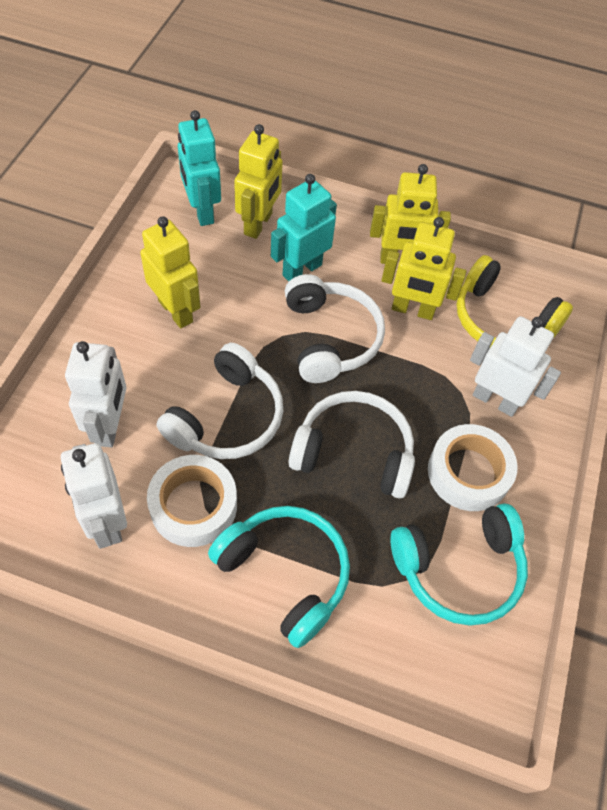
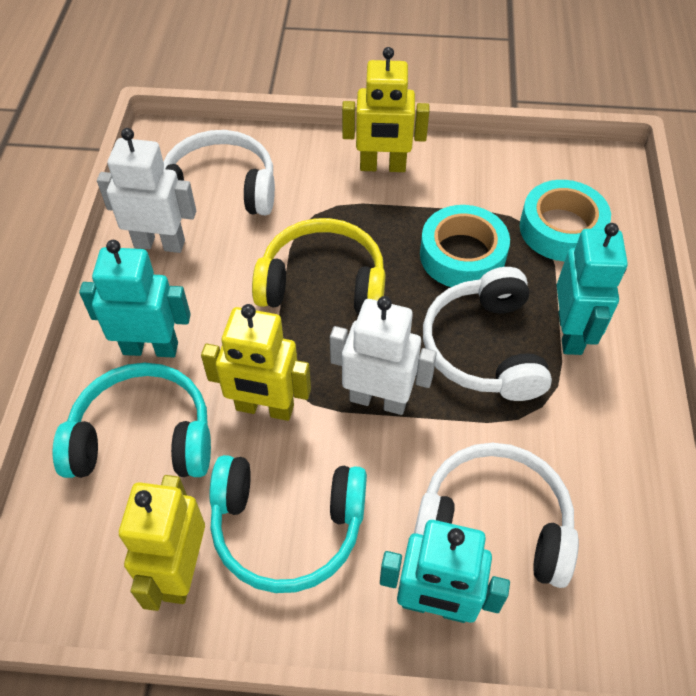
turquoise robot: [178,110,221,226] [271,174,337,281] = 2 -> [79,240,191,358] [380,520,510,623] [557,223,628,355] = 3
turquoise tape: none = 0 -> [420,205,510,287] [520,180,611,261] = 2
white robot: [61,443,127,549] [65,341,127,447] [470,316,561,417] = 3 -> [97,128,196,253] [330,296,437,415] = 2
white tape: [147,455,237,547] [428,424,518,511] = 2 -> none = 0
yellow robot: [140,216,201,328] [234,124,283,239] [370,164,451,264] [382,217,466,320] = 4 -> [119,475,205,611] [201,304,311,421] [342,47,429,172] = 3

